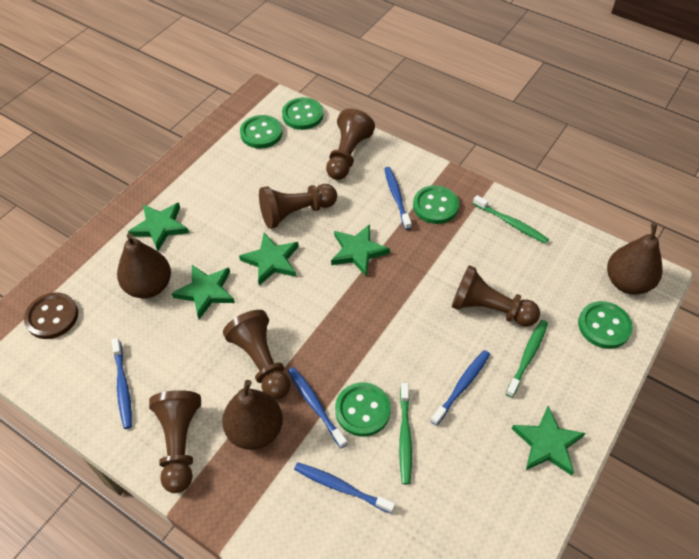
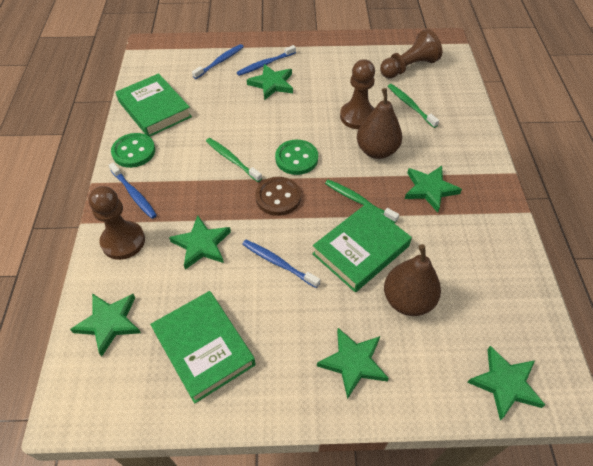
blue toothbrush: [111,338,132,429] [288,367,347,448] [294,462,395,514] [384,167,412,230] [431,350,490,426] = 5 -> [109,163,157,219] [192,44,244,79] [237,45,296,76] [242,240,320,288] = 4
brown pawn: [149,390,201,493] [223,310,291,400] [259,184,337,229] [326,109,375,180] [452,265,540,327] = 5 -> [88,186,145,260] [340,59,375,129] [380,29,442,78] = 3
brown pear: [117,233,171,298] [222,380,283,450] [607,223,663,295] = 3 -> [357,88,402,159] [384,244,441,316] = 2
green book: none = 0 -> [116,73,192,137] [150,291,256,404] [312,203,412,292] = 3
green button: [240,115,282,149] [282,97,323,130] [335,382,391,437] [413,185,459,224] [578,301,633,349] = 5 -> [111,133,155,168] [275,139,318,175] = 2
green star: [128,202,189,251] [172,265,235,319] [239,233,299,285] [331,224,390,276] [511,405,586,476] = 5 -> [70,293,141,356] [169,215,231,270] [247,64,293,100] [317,328,389,399] [405,166,462,212] [467,346,545,420] = 6

